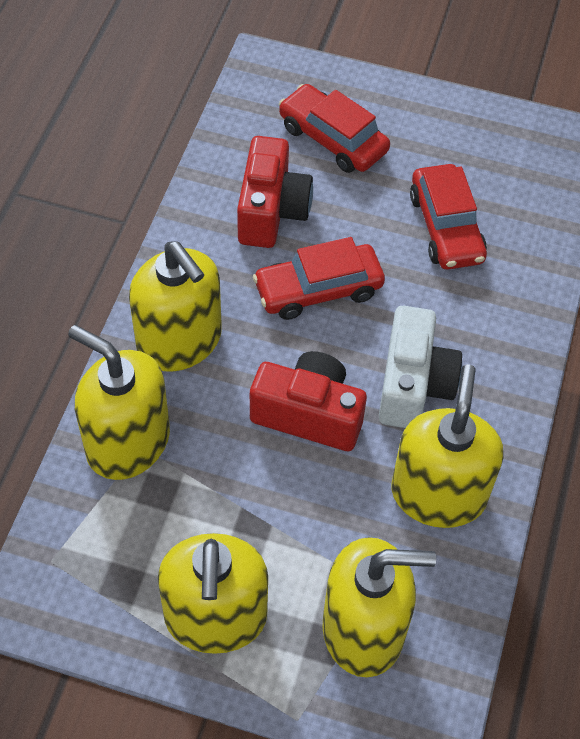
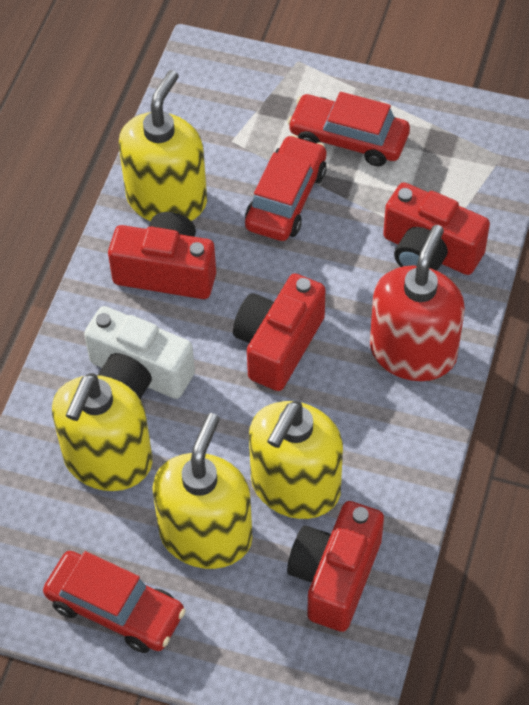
red camera: [237,136,313,248] [250,351,367,451] = 2 -> [108,212,216,299] [233,273,325,391] [287,501,384,632] [383,182,490,275] = 4
red soap dispenser: none = 0 -> [370,225,465,381] = 1
yellow soap dispenser: [68,325,170,480] [129,241,222,372] [158,533,268,654] [322,537,436,677] [392,364,503,528] = 5 -> [52,373,152,491] [119,70,207,221] [152,413,253,569] [249,401,343,519] = 4

